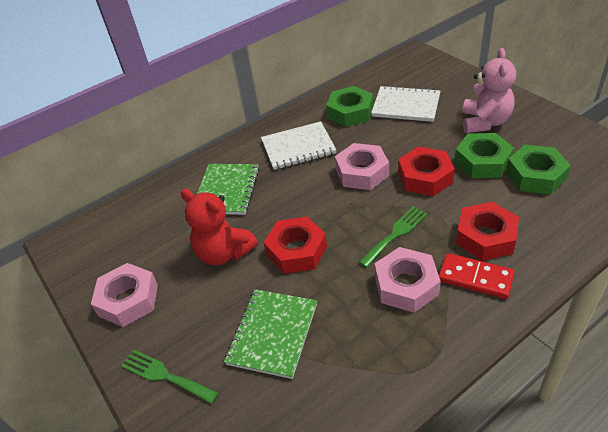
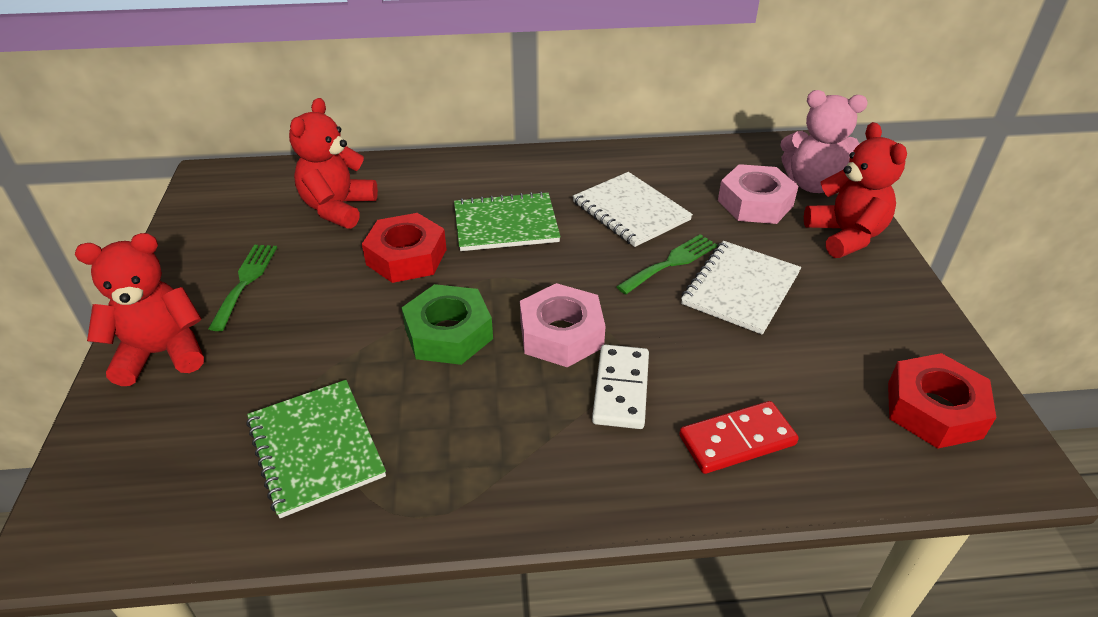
green nut: [326,86,373,127] [454,133,514,178] [506,145,571,195] = 3 -> [402,284,493,365] = 1
pink nut: [91,263,158,327] [335,143,389,190] [374,247,441,313] = 3 -> [520,283,605,367] [718,164,798,224] = 2
red nut: [264,217,327,274] [398,146,455,196] [456,202,519,261] = 3 -> [362,213,447,283] [888,353,996,449] = 2
red teddy bear: [181,189,258,265] = 1 -> [75,233,204,386] [289,98,378,229] [804,122,907,258] = 3
white domino: none = 0 -> [592,344,649,429] = 1

